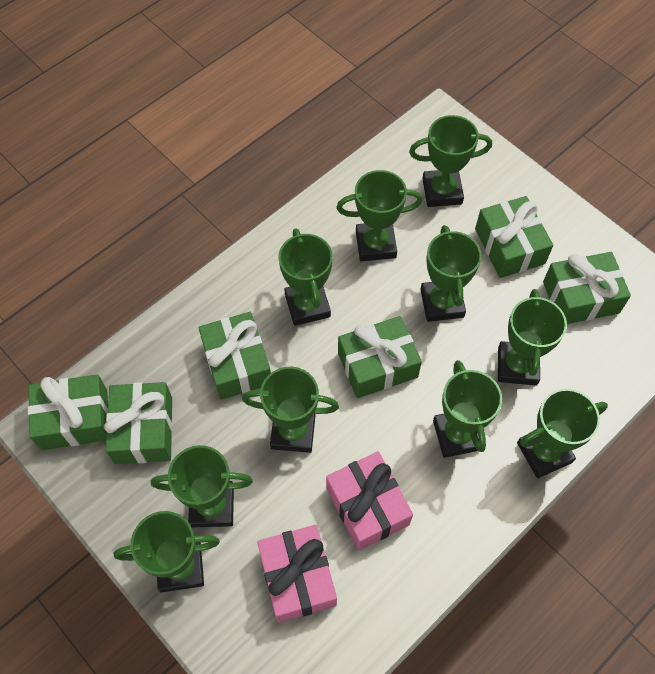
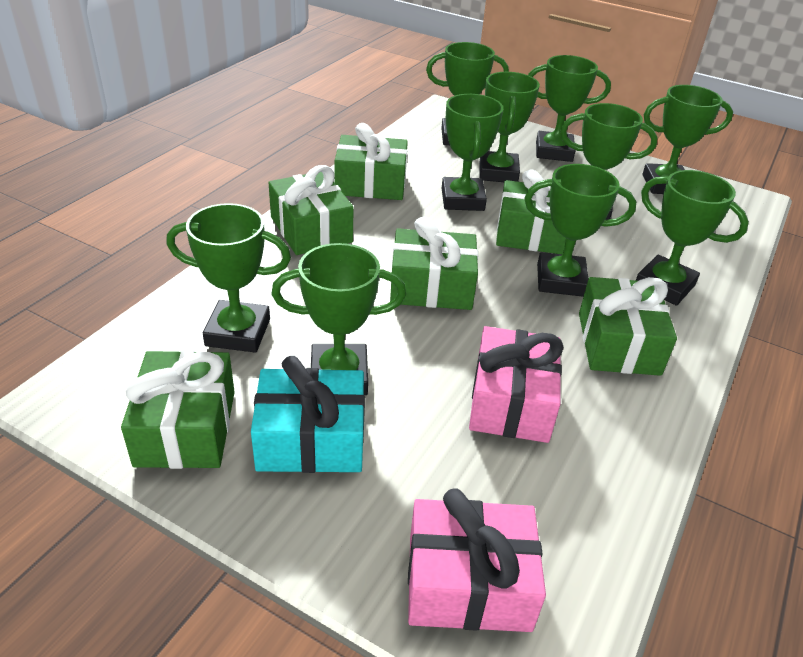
turquoise gift: none = 0 -> [251,356,365,473] = 1

